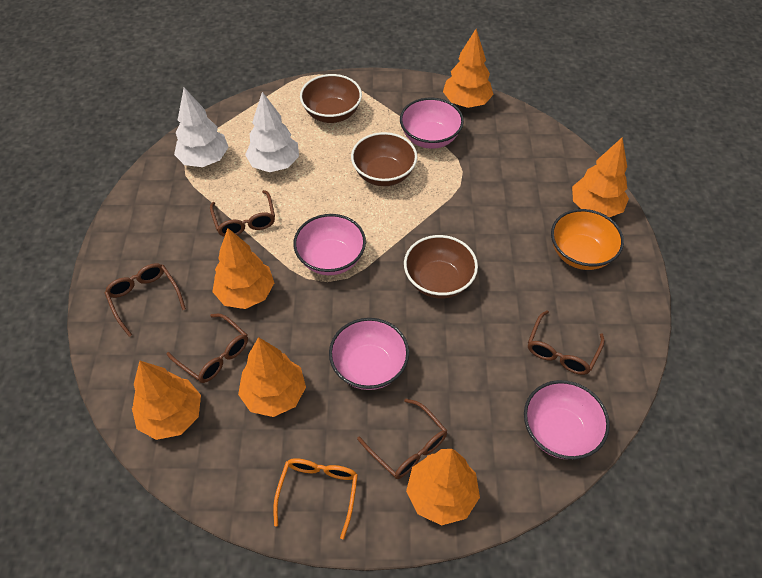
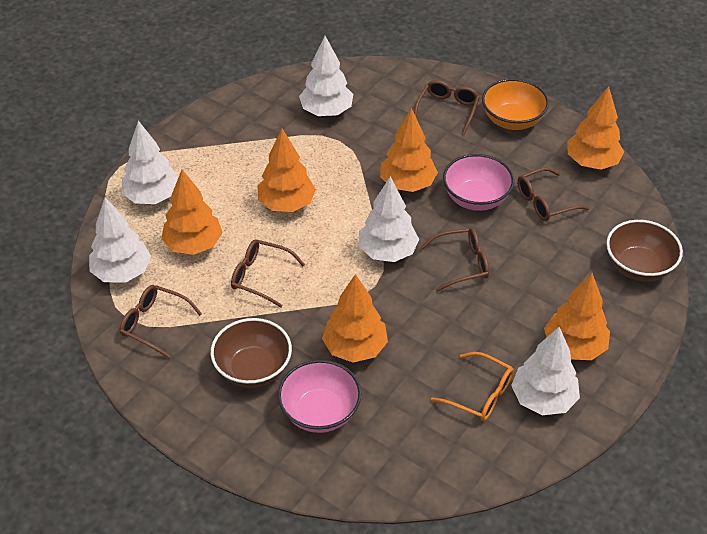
brown bowl: [300,74,362,123] [351,132,417,186] [404,235,478,299] = 3 -> [211,318,292,388] [606,220,683,281] = 2
pink bowl: [293,214,366,275] [329,318,409,390] [400,98,464,149] [524,380,610,460] = 4 -> [278,360,361,433] [443,154,514,211] = 2
white tree: [174,87,228,167] [245,92,299,172] = 2 -> [89,197,151,283] [122,121,178,204] [299,36,353,116] [359,176,419,262] [511,327,580,415] = 5

